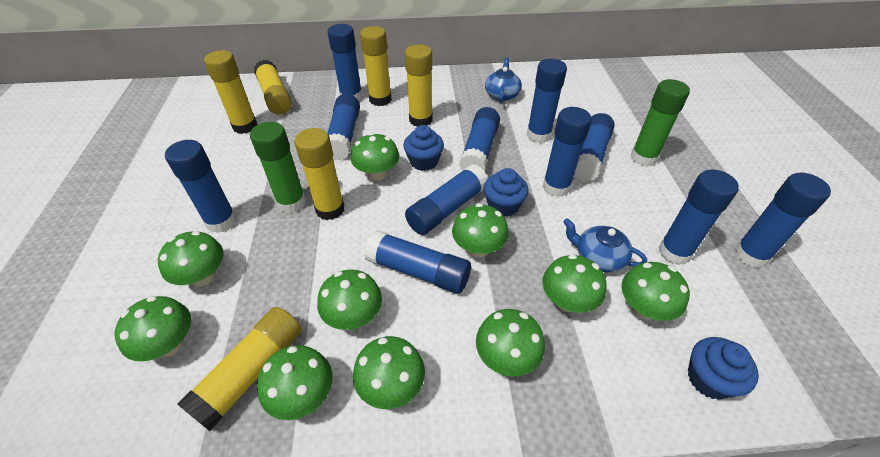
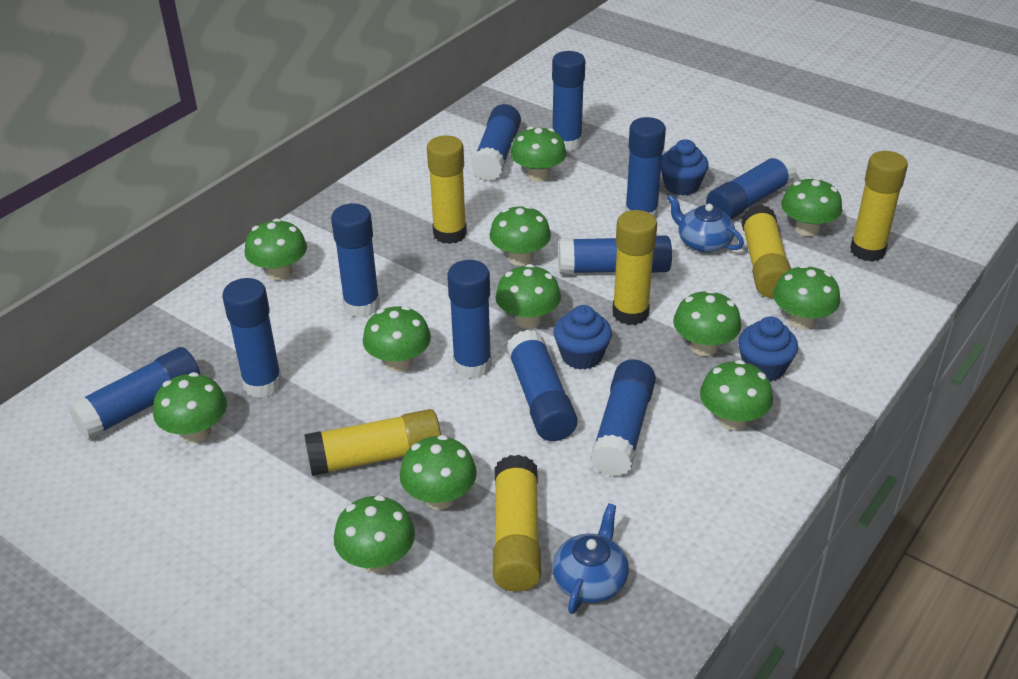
green glue stick: [250,122,306,213] [631,79,690,166] = 2 -> none = 0
green mushroom: [114,296,191,361] [158,231,224,286] [257,345,333,420] [317,270,382,330] [351,133,399,181] [353,336,425,409] [452,203,509,257] [476,309,545,376] [542,254,607,313] [621,262,690,321] = 10 -> [153,372,227,443] [244,219,307,280] [334,495,415,573] [363,306,431,372] [399,435,477,510] [489,205,551,266] [495,264,561,329] [511,127,567,182] [673,290,741,356] [700,360,773,430] [773,264,840,330] [781,177,842,237] = 12

